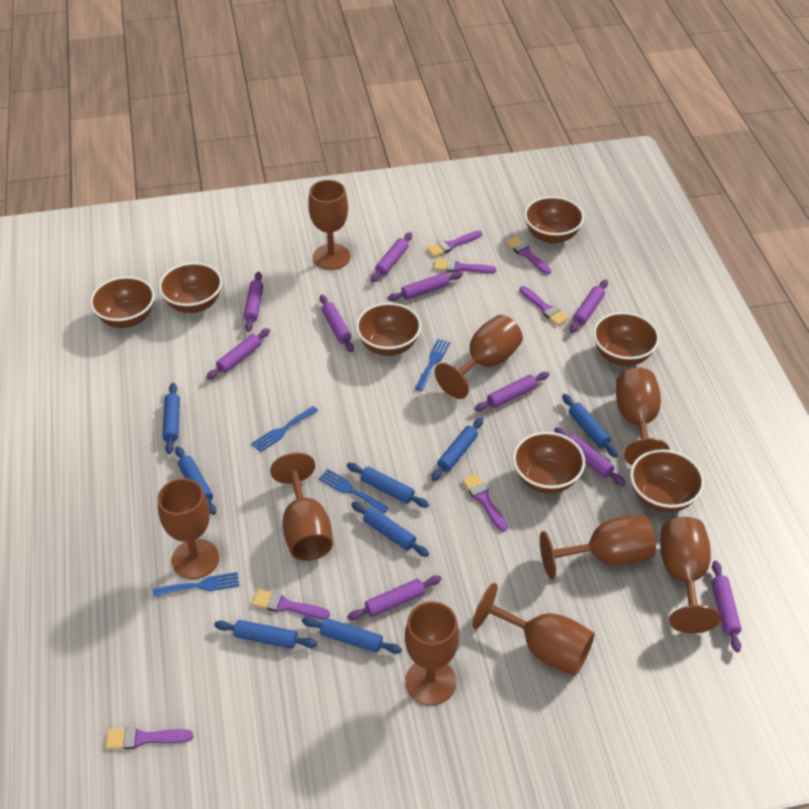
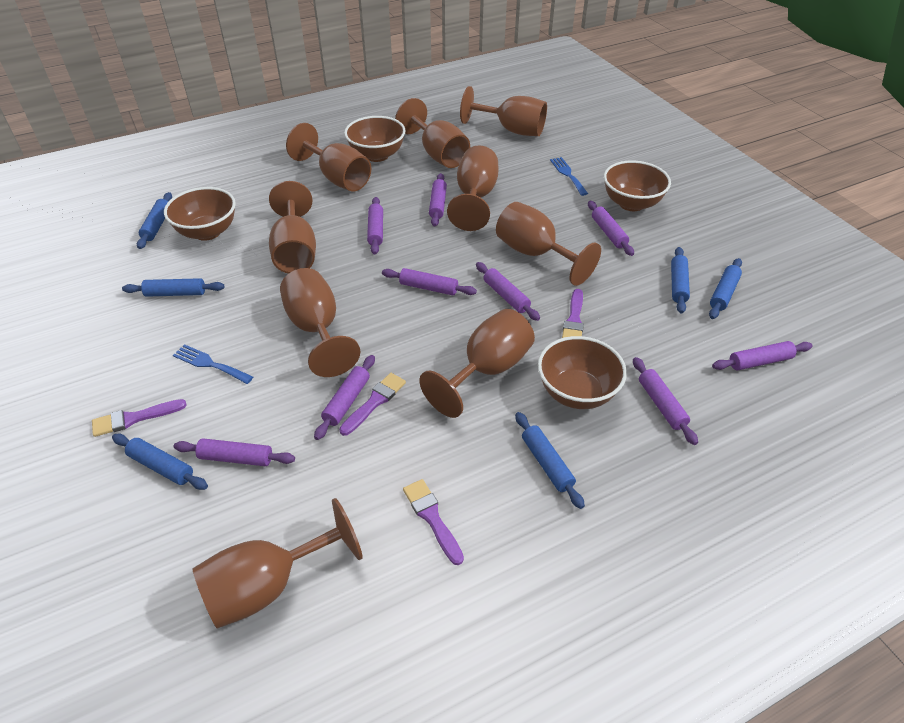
blue fork: [153,572,239,597] [251,406,318,452] [318,469,389,514] [415,339,450,391] = 4 -> [173,344,253,384] [550,157,588,196] = 2
blue rolling pin: [162,383,180,454] [175,446,216,515] [214,620,317,649] [302,617,402,654] [347,463,429,508] [351,502,429,557] [431,418,483,481] [562,394,618,458] = 8 -> [112,434,208,490] [122,278,225,297] [137,192,172,249] [515,412,585,509] [671,247,690,314] [709,258,742,319] = 6
brown bowl: [90,276,155,328] [159,262,222,313] [356,303,421,356] [513,432,585,494] [524,196,584,244] [593,312,660,366] [630,449,704,513] = 7 -> [164,187,236,241] [344,116,406,162] [538,336,627,409] [604,160,671,211] = 4
purple brush: [106,727,193,749] [252,589,330,619] [427,230,482,257] [434,259,496,273] [462,473,508,532] [506,236,551,275] [520,286,569,326] = 7 -> [92,399,187,437] [339,373,406,436] [403,479,464,565] [562,289,584,338] = 4
purple rolling pin: [206,328,270,380] [244,271,264,332] [320,295,354,352] [347,575,442,621] [371,232,412,282] [388,272,463,301] [474,372,549,411] [554,427,625,486] [570,280,608,333] [711,561,741,652] = 10 -> [174,438,295,466] [314,355,375,440] [367,197,383,255] [382,268,477,295] [429,173,447,227] [476,262,540,321] [588,201,634,256] [633,357,698,445] [712,341,813,371] = 9

